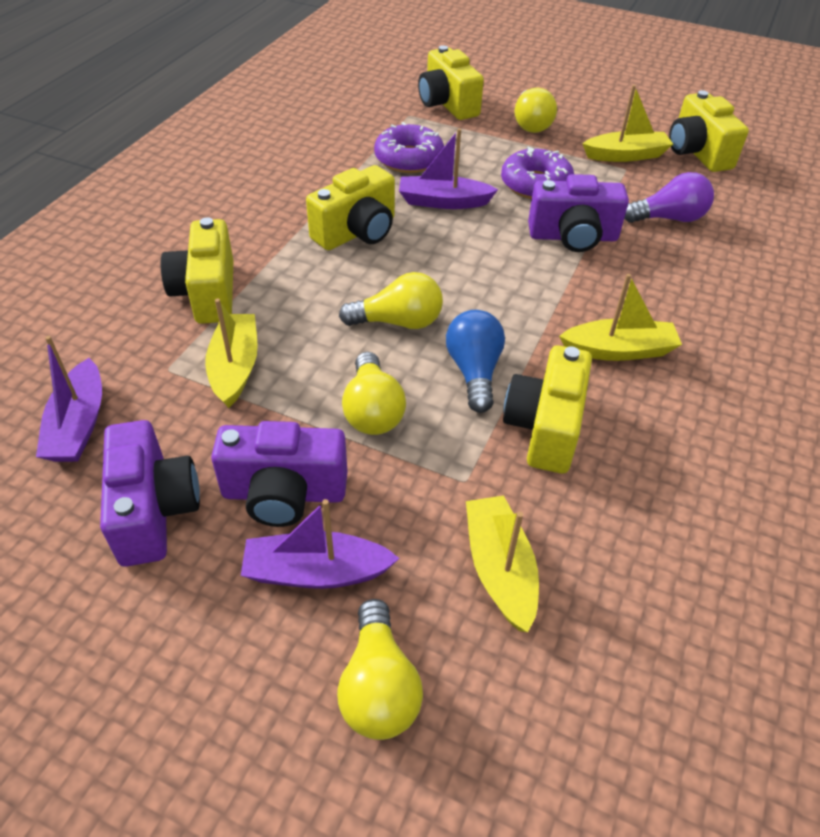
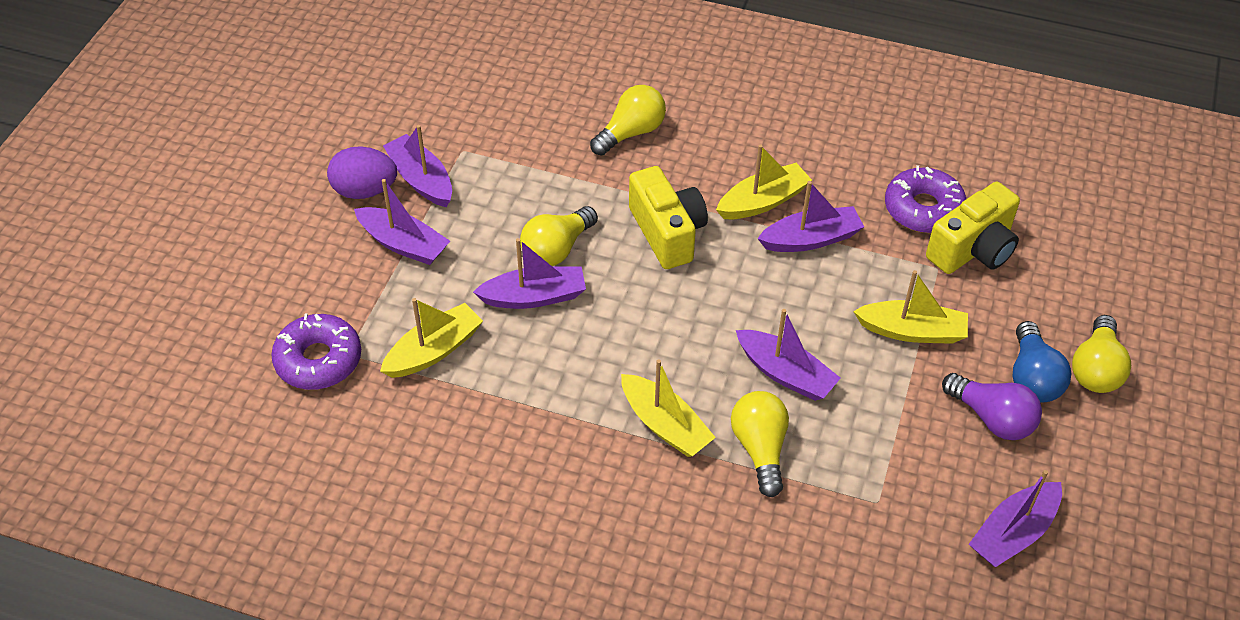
purple boat: [36,336,102,462] [241,499,400,589] [399,128,498,209] = 3 -> [354,179,450,265] [383,125,452,207] [473,238,586,309] [736,309,841,401] [757,181,864,252] [969,470,1062,567] = 6
purple camera: [100,420,200,567] [211,421,347,527] [528,174,629,252] = 3 -> none = 0
purple egg: none = 0 -> [327,146,397,199] = 1
yellow camera: [161,217,233,324] [306,165,395,250] [418,45,484,120] [503,345,592,474] [669,90,749,172] = 5 -> [629,166,708,269] [926,182,1020,274] = 2

